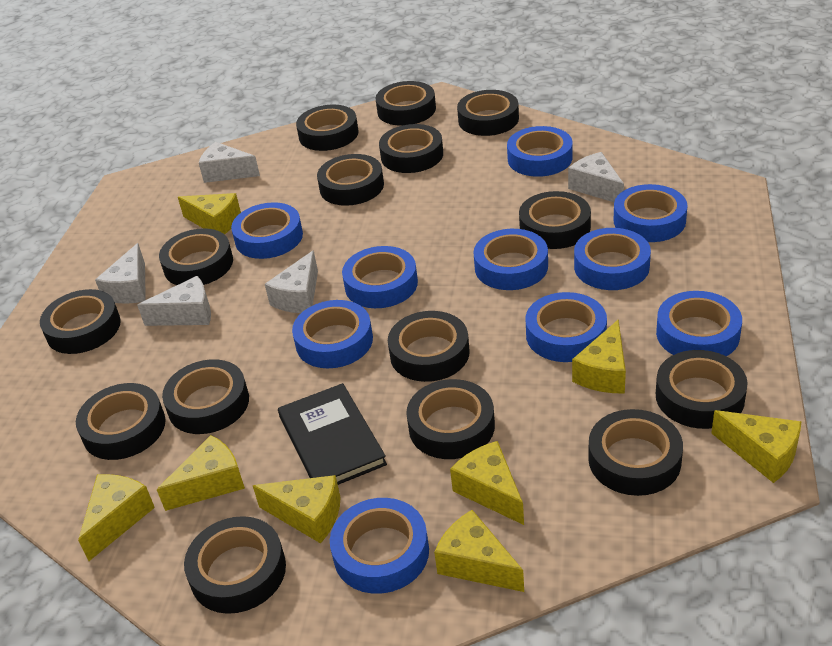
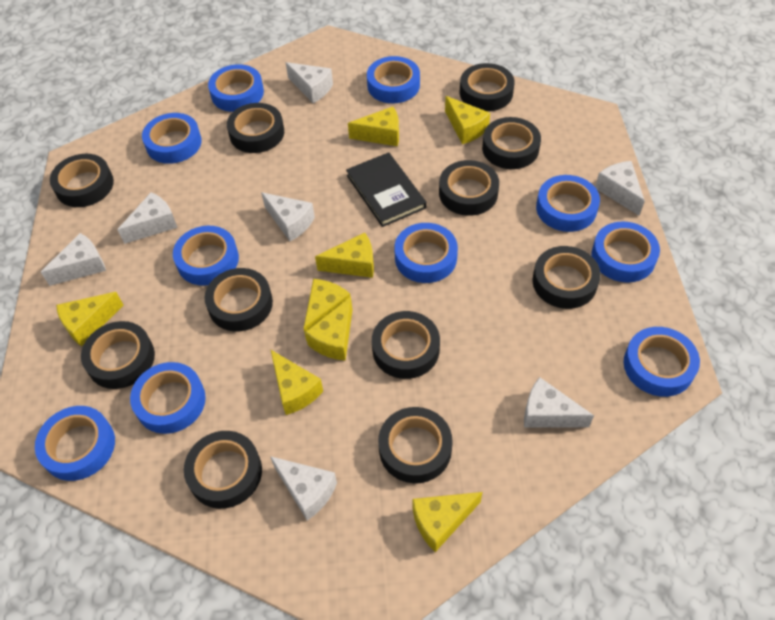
black tape: [40,289,121,354] [76,383,166,460] [159,228,233,285] [162,359,249,434] [184,516,286,614] [296,105,358,151] [317,154,384,206] [375,81,436,126] [379,124,443,173] [388,311,469,382] [406,379,495,459] [457,90,519,136] [519,191,591,249] [588,409,683,496] [656,350,748,429] = 15 -> [50,154,114,207] [81,321,155,389] [184,431,262,509] [204,268,273,332] [227,103,284,153] [372,311,440,379] [378,407,453,483] [439,160,499,216] [460,63,515,111] [482,117,541,169] [532,246,601,309] = 11
white cheese: [95,243,146,303] [137,276,211,326] [199,142,260,183] [265,250,318,313] [568,152,624,202] = 5 -> [41,233,106,286] [117,192,178,244] [261,192,315,241] [270,456,337,521] [285,62,333,103] [524,377,594,428] [595,161,645,216] = 7

